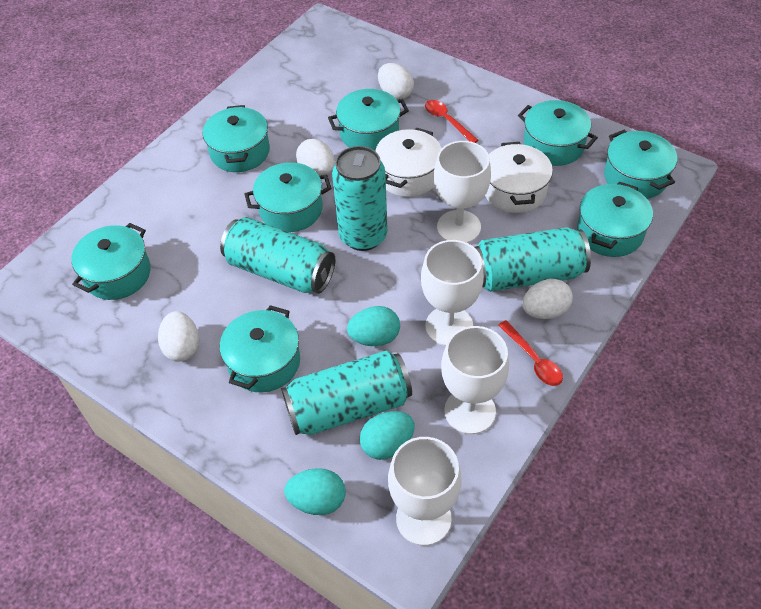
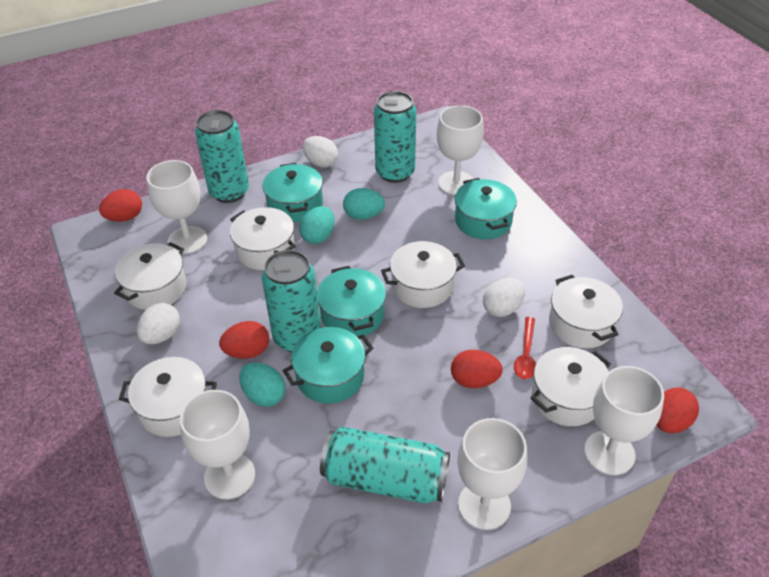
red egg: none = 0 -> [99,189,142,222] [219,321,269,359] [451,350,503,388] [657,388,699,433] = 4
red spoon: [425,100,479,143] [498,320,563,386] = 2 -> [514,317,536,379] = 1
turquoise pot: [71,223,151,300] [203,105,270,172] [220,305,300,392] [244,162,332,232] [328,89,409,151] [518,100,598,166] [577,182,653,257] [604,129,677,199] = 8 -> [263,163,323,222] [283,327,373,404] [317,266,386,336] [455,178,517,239] = 4
white egg: [158,311,200,362] [296,139,335,176] [378,63,414,100] [522,279,573,319] = 4 -> [137,303,180,344] [302,136,338,168] [483,278,525,317] = 3
white goblet: [388,437,462,546] [421,240,484,346] [434,141,491,243] [441,326,509,434] = 4 -> [146,160,207,254] [180,390,255,499] [437,105,484,195] [457,418,527,530] [584,366,664,475] = 5
white pot: [375,127,442,197] [485,142,553,213] = 2 -> [114,242,186,310] [119,357,217,437] [230,207,296,270] [381,241,465,308] [531,347,611,426] [549,275,623,348] = 6

